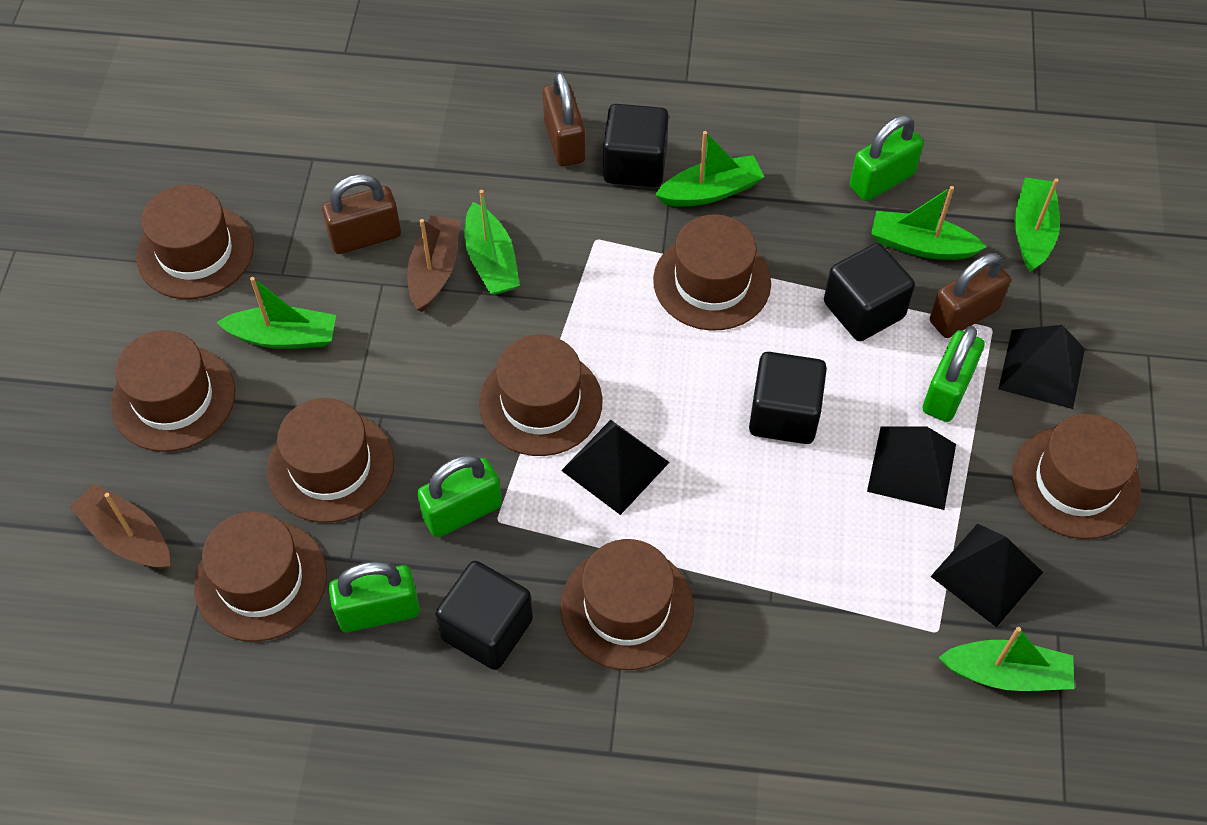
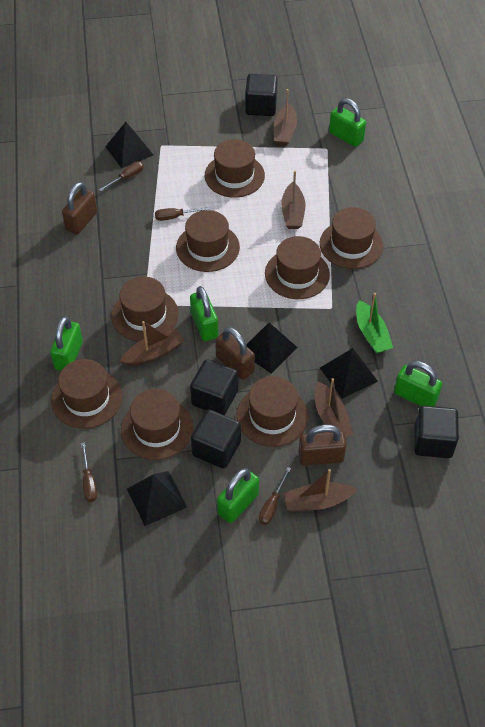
brown boat: [70,483,170,569] [407,215,460,312] = 2 -> [120,321,185,366] [274,89,297,146] [281,170,305,229] [283,469,358,512] [315,378,353,437] = 5
brown screwdriver: none = 0 -> [81,443,97,502] [99,161,144,191] [155,207,210,221] [259,467,291,525] = 4
green boat: [217,277,336,349] [464,190,520,295] [655,131,764,207] [871,186,986,260] [938,627,1074,691] [1015,177,1060,271] = 6 -> [356,293,393,354] = 1
green padlock: [329,561,420,632] [417,455,502,538] [850,115,924,201] [923,326,984,422] = 4 -> [50,316,83,371] [190,286,219,341] [217,468,259,523] [329,98,366,147] [394,361,442,406] = 5

